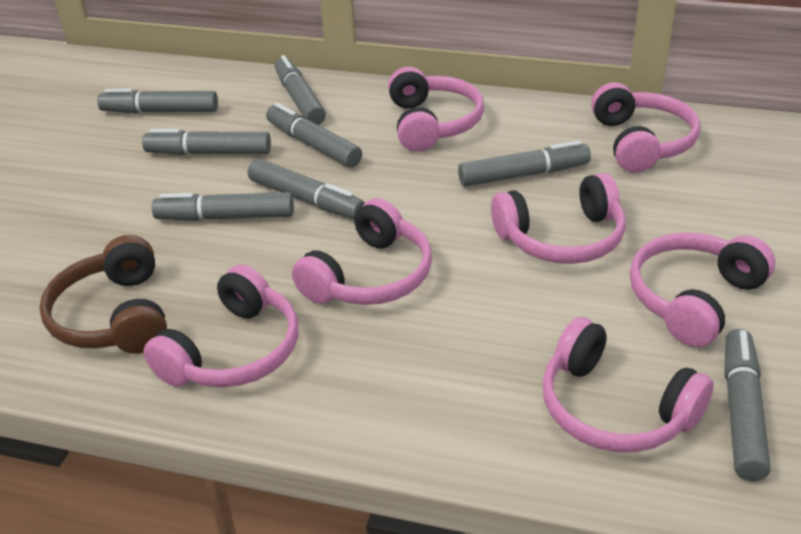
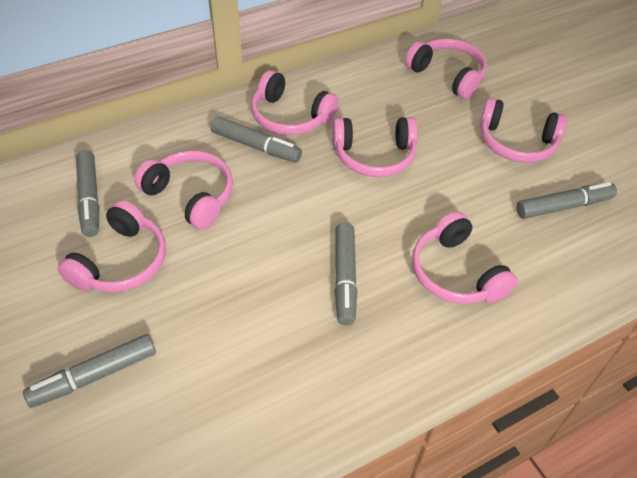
brown headphones: [39,235,167,354] = 1 -> none = 0
grey marker: [97,89,218,114] [142,129,271,155] [152,192,294,221] [248,159,365,219] [266,103,362,168] [275,55,326,125] [458,141,591,186] [724,329,771,481] = 8 -> [23,334,156,408] [76,150,99,237] [210,116,302,163] [334,223,357,325] [516,182,617,219] = 5

